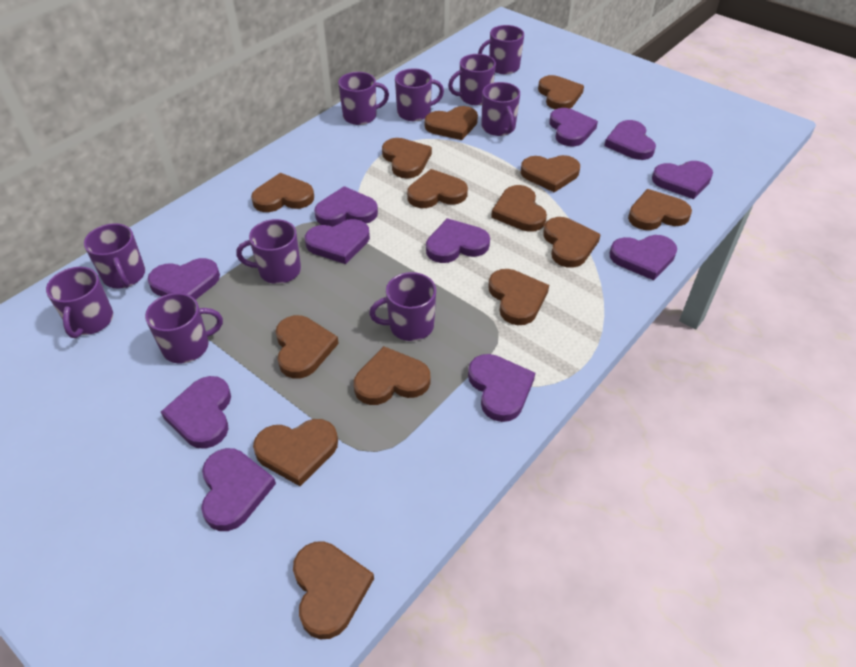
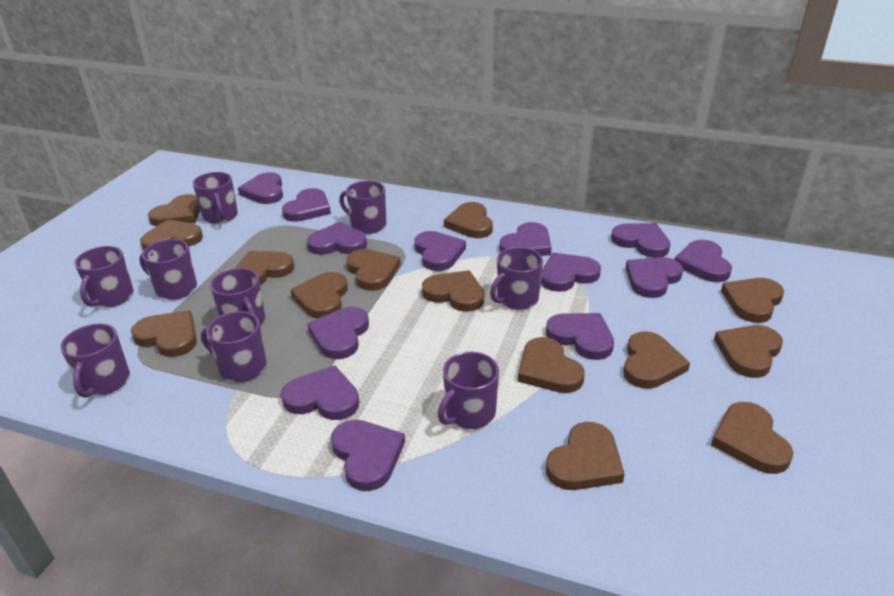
purple heart: [148,258,220,300] [161,376,231,449] [201,448,276,531] [305,219,370,264] [314,186,378,227] [426,218,490,263] [468,354,535,422] [549,108,598,146] [604,120,656,160] [609,235,677,280] [652,161,713,199] = 11 -> [238,172,283,204] [281,365,359,420] [282,188,331,222] [307,222,367,255] [307,307,369,359] [331,420,405,491] [414,231,466,271] [499,222,552,256] [541,253,601,292] [546,313,614,360] [611,223,670,258] [625,257,683,298] [674,240,732,282] = 13
purple mug: [46,267,113,338] [84,223,145,288] [145,293,223,363] [236,219,301,284] [338,72,389,125] [369,272,436,341] [395,68,444,121] [448,54,496,105] [478,25,524,74] [481,82,520,136] = 10 -> [60,324,130,398] [75,246,133,308] [139,239,197,300] [193,172,238,224] [201,311,266,382] [210,268,265,325] [339,181,386,234] [438,352,499,429] [490,247,543,310] = 9

